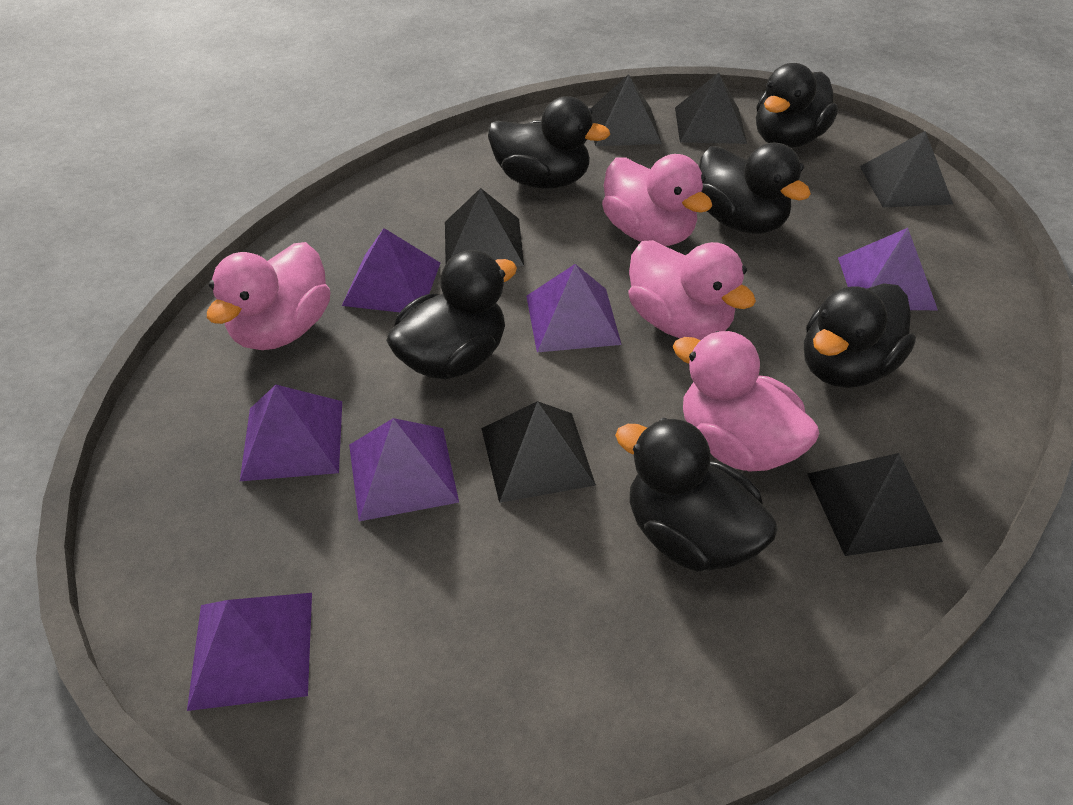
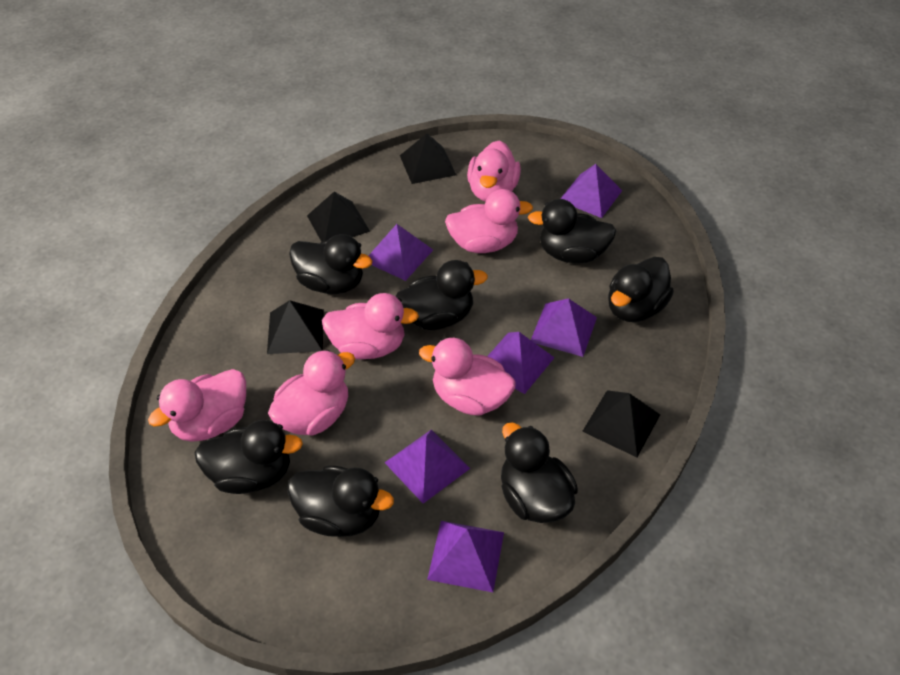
black duck: [386,250,517,379] [488,96,610,189] [615,418,778,572] [699,143,811,234] [756,63,838,148] [804,283,916,388] = 6 -> [195,420,303,494] [287,466,394,537] [289,234,372,294] [396,260,488,330] [501,422,578,523] [528,199,616,263] [608,257,674,322] = 7
black pyramid: [445,188,524,266] [481,401,596,503] [591,74,662,146] [675,73,747,144] [807,453,943,556] [860,131,953,207] = 6 -> [267,300,324,354] [307,192,370,242] [400,134,456,184] [582,390,660,457] = 4
pink duck: [207,242,331,350] [602,154,712,246] [629,240,756,340] [673,331,820,472] = 4 -> [148,369,246,442] [268,350,355,435] [322,293,419,359] [419,338,516,415] [445,189,533,253] [467,140,521,202] = 6

